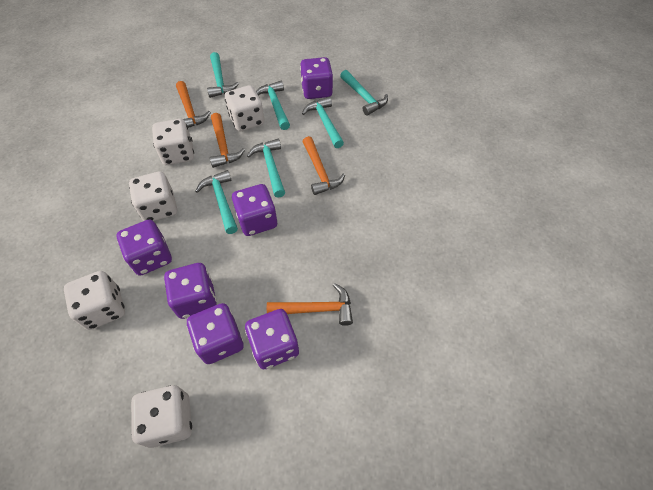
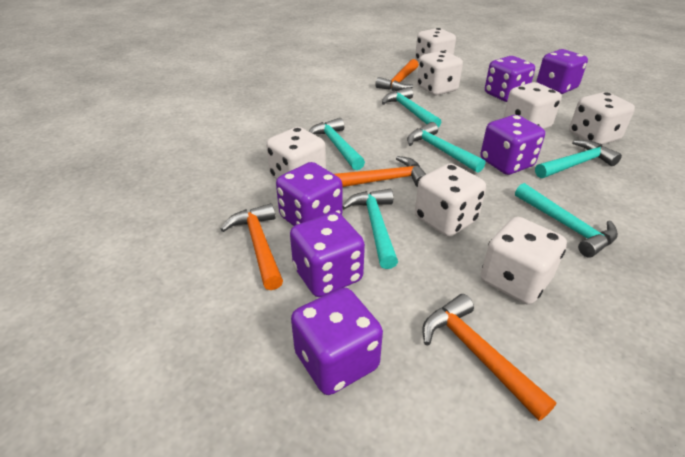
white dice: [64,271,125,330] [129,171,177,221] [131,385,192,448] [152,119,194,165] [225,85,265,132] = 5 -> [266,127,326,179] [415,28,456,62] [415,163,486,237] [417,51,463,95] [481,217,567,305] [503,82,562,129] [569,92,635,145] = 7

